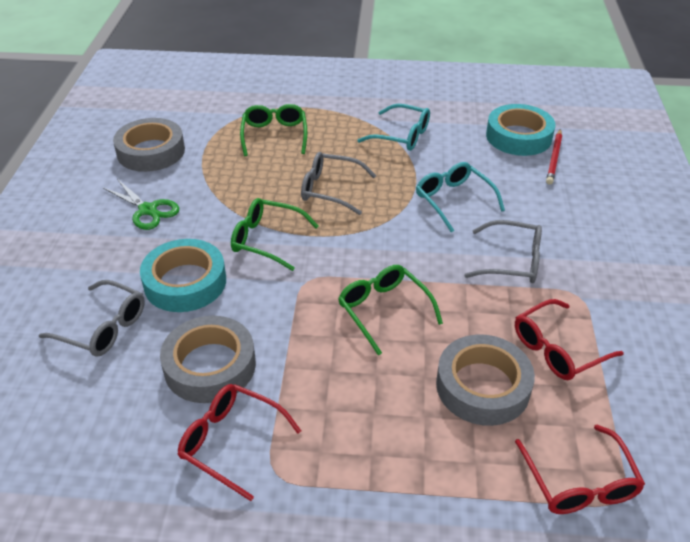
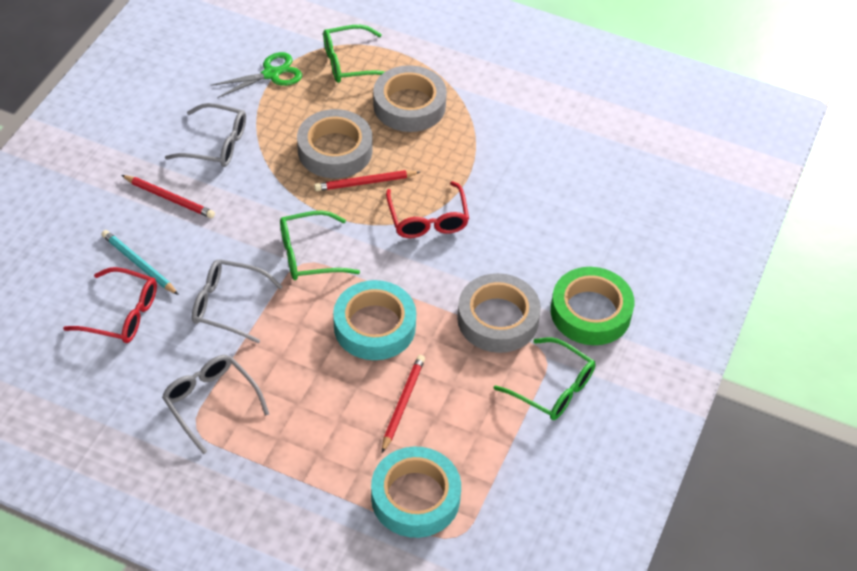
green tape: none = 0 -> [551,267,634,345] = 1
red glasses: [178,384,301,501] [515,299,624,380] [515,425,645,514] = 3 -> [63,267,157,343] [386,181,469,238] = 2
red pencil: [546,129,562,185] = 1 -> [121,175,215,218] [314,170,420,191] [382,355,425,453] = 3
turquoise glasses: [357,104,430,151] [416,162,505,232] = 2 -> none = 0
turquoise pencil: none = 0 -> [101,230,179,295] = 1

